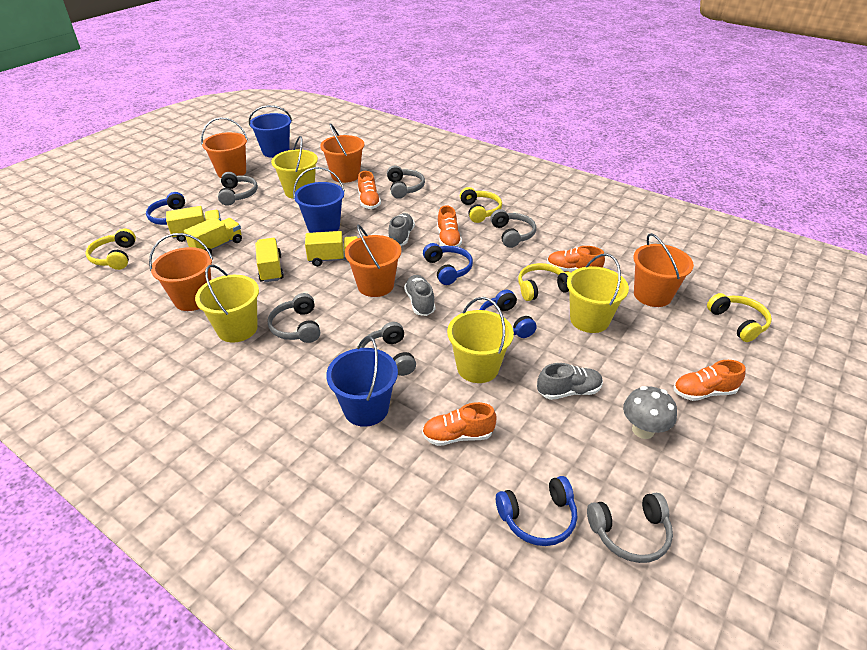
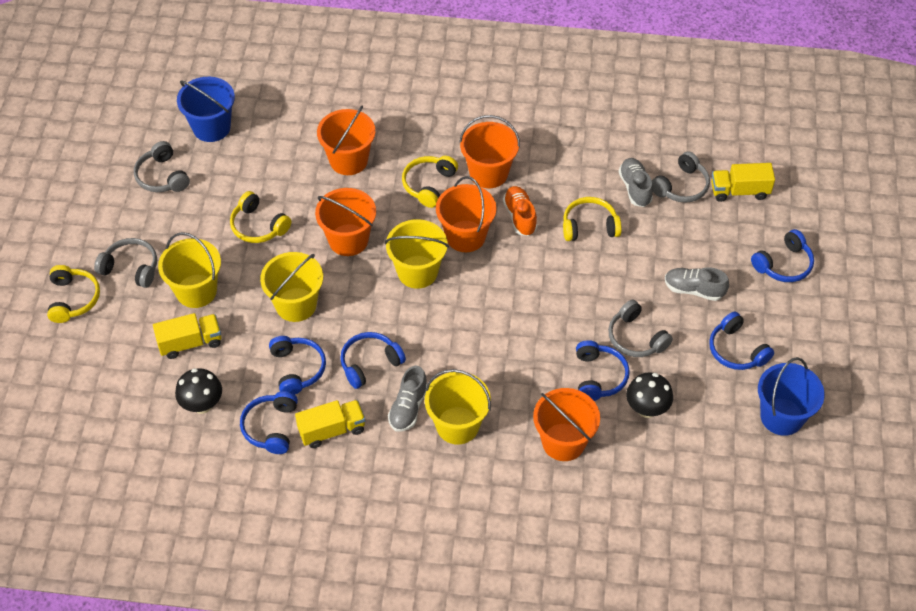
black mushroom: none = 0 -> [175,368,222,414] [626,372,673,418] = 2
blue bucket: [249,105,292,158] [293,167,345,233] [326,336,398,427] = 3 -> [177,77,235,142] [758,357,825,436] = 2
blue headphones: [146,192,185,225] [423,243,473,285] [480,290,537,338] [496,476,577,546] = 4 -> [240,391,298,454] [269,336,326,395] [340,332,406,389] [576,340,630,401] [709,312,774,370] [751,229,814,282] = 6
grey headphones: [218,172,258,206] [268,293,320,343] [360,322,416,376] [387,165,425,199] [490,209,536,248] [587,493,673,563] = 6 -> [94,238,157,288] [134,141,190,192] [608,300,673,357] [652,151,710,203] = 4
grey mushroom: [623,386,677,439] = 1 -> none = 0
orange shoe: [358,171,381,209] [422,402,496,446] [437,205,462,247] [547,246,605,272] [674,360,746,401] = 5 -> [503,186,537,236] = 1
yellow truck: [166,206,221,242] [184,217,242,254] [255,238,284,282] [305,231,358,266] = 4 -> [153,313,221,359] [295,400,365,448] [711,163,775,202] = 3

